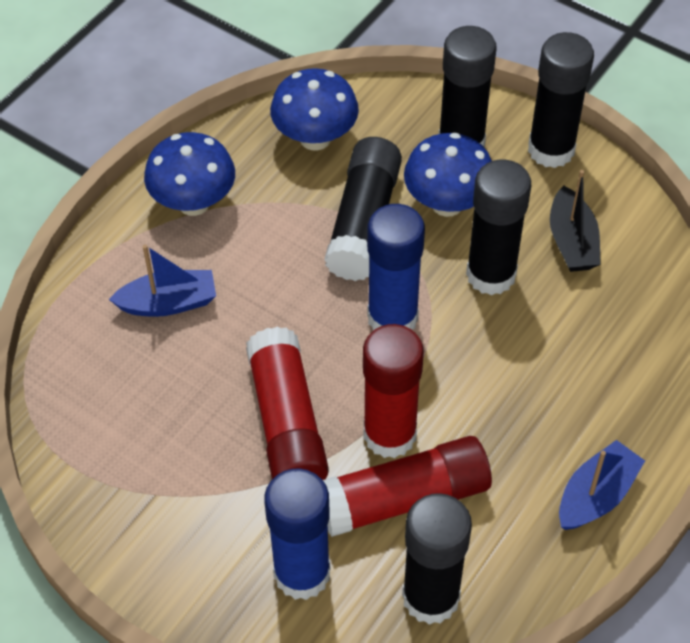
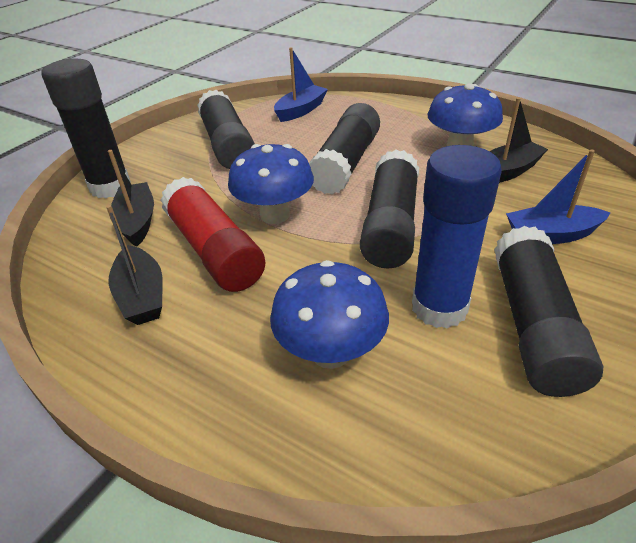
black boat: [550,170,601,272] = 1 -> [106,205,163,325] [108,150,154,247] [490,97,548,183] = 3
blue glue stick: [264,469,331,600] [367,204,425,331] = 2 -> [412,145,502,329] = 1
red glue stick: [246,327,329,480] [323,436,492,537] [363,324,424,458] = 3 -> [161,177,265,292] = 1

